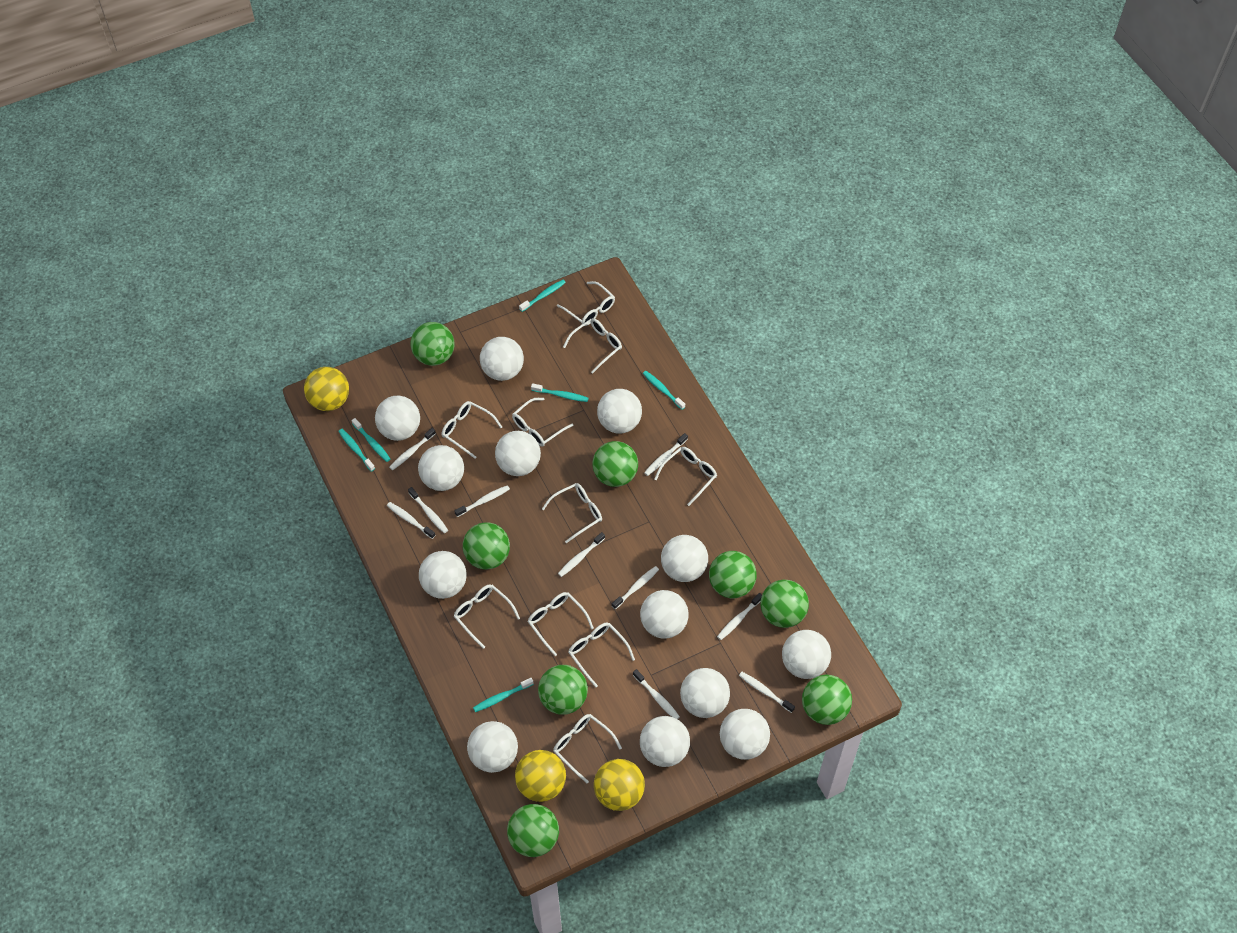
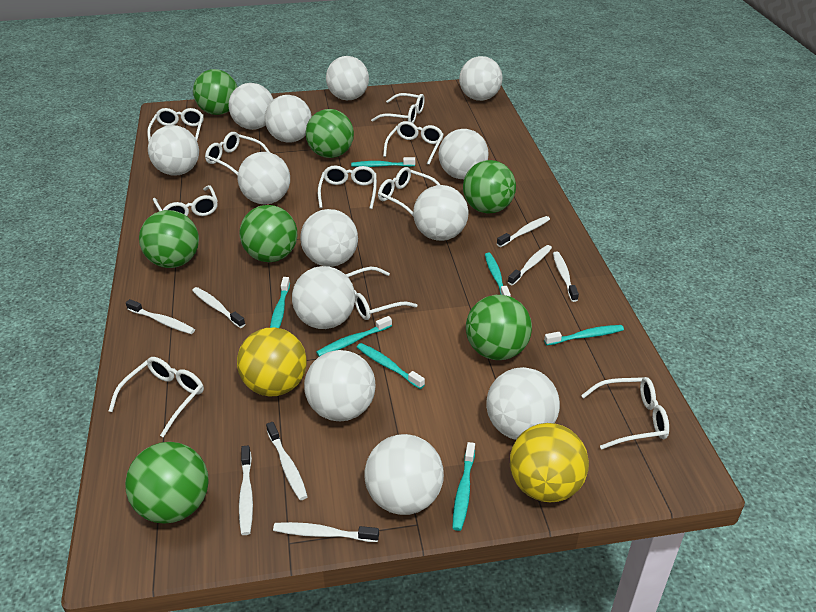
green ball: [411,322,455,366] [463,522,510,570] [507,804,559,857] [538,665,588,715] [593,441,638,487] [709,551,757,598] [760,580,809,628] [802,675,852,725] = 8 -> [125,442,209,524] [139,210,199,268] [193,69,237,115] [240,205,297,262] [305,109,354,158] [463,160,516,214] [466,295,532,360] = 7
turquoise toothbrush: [338,429,375,472] [352,418,390,462] [473,678,534,712] [519,280,566,312] [531,383,589,402] [643,371,685,410] = 6 -> [270,277,290,328] [316,316,392,357] [351,157,415,167] [357,343,425,389] [452,442,475,531] [485,253,511,296] [544,325,624,345] = 7
white toothbrush: [387,502,435,539] [389,428,436,470] [408,487,448,533] [454,485,510,517] [558,532,605,577] [612,566,659,609] [633,669,680,719] [644,433,688,476] [717,593,762,640] [739,672,795,713] = 10 -> [126,299,195,334] [192,287,245,328] [239,445,253,535] [266,422,308,500] [273,522,379,542] [497,216,550,247] [508,245,552,285] [553,252,579,302] = 8
yellow ball: [304,367,349,411] [515,750,566,802] [594,759,645,811] = 3 -> [237,328,307,396] [510,423,589,502] = 2

